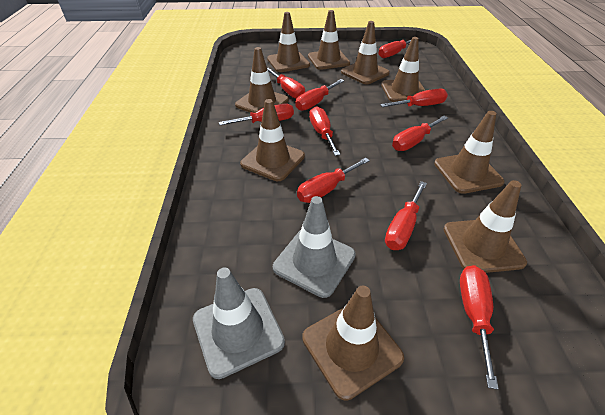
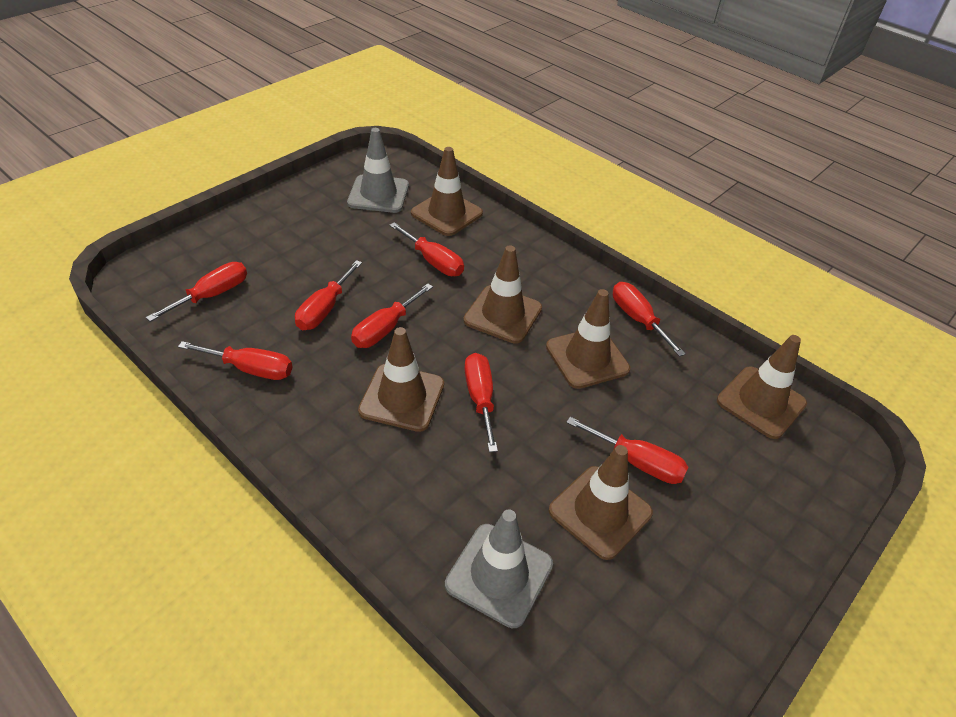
brown traffic cone: [235,47,289,113] [240,99,305,181] [267,12,310,72] [302,286,404,401] [308,10,350,70] [341,21,390,85] [381,37,426,102] [434,111,505,194] [444,180,527,273] = 9 -> [358,327,444,432] [411,147,483,236] [463,245,542,344] [546,289,630,389] [549,445,653,560] [717,335,807,439] = 6
red screwdriver: [219,104,294,125] [267,68,305,99] [296,79,344,111] [297,158,370,203] [309,106,340,156] [379,38,420,58] [380,88,448,107] [385,181,427,250] [392,116,448,151] [460,265,499,389] = 10 -> [146,262,247,322] [178,341,292,380] [295,260,362,330] [351,283,433,348] [389,222,464,276] [465,353,498,452] [566,417,688,484] [613,282,686,357] = 8

